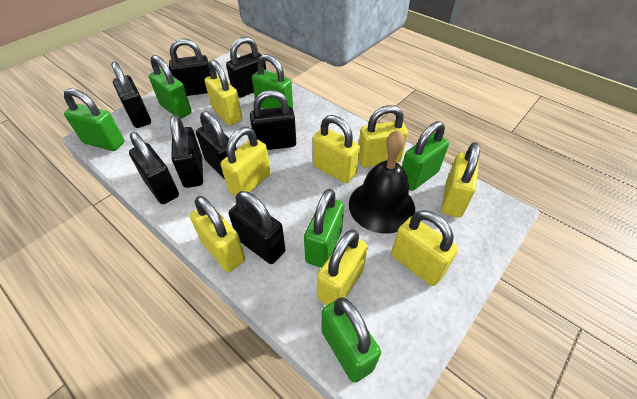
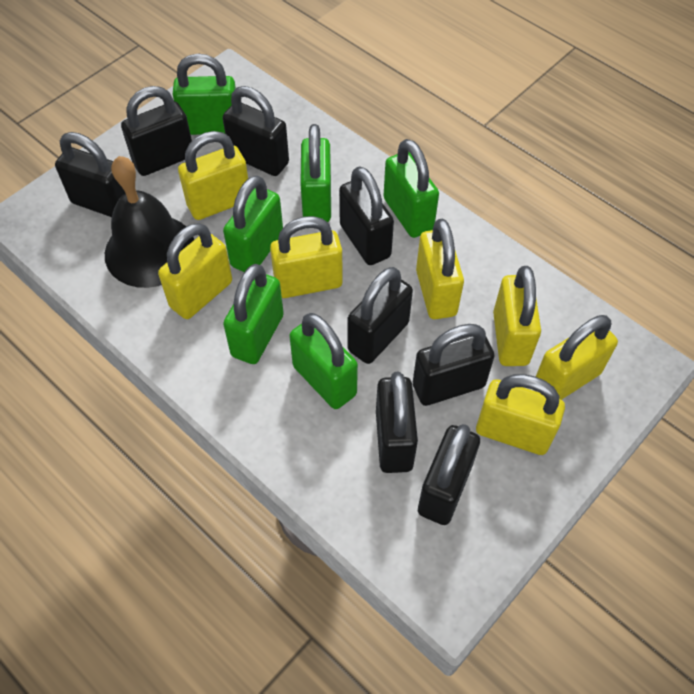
yellow padlock: [190,196,245,272] [205,60,242,125] [221,127,271,196] [313,115,360,183] [317,229,368,305] [359,105,408,167] [391,210,458,286] [441,142,480,218] = 8 -> [158,223,232,319] [178,131,248,220] [270,216,343,298] [416,219,464,319] [476,374,565,455] [493,266,541,366] [536,315,618,400] = 7

